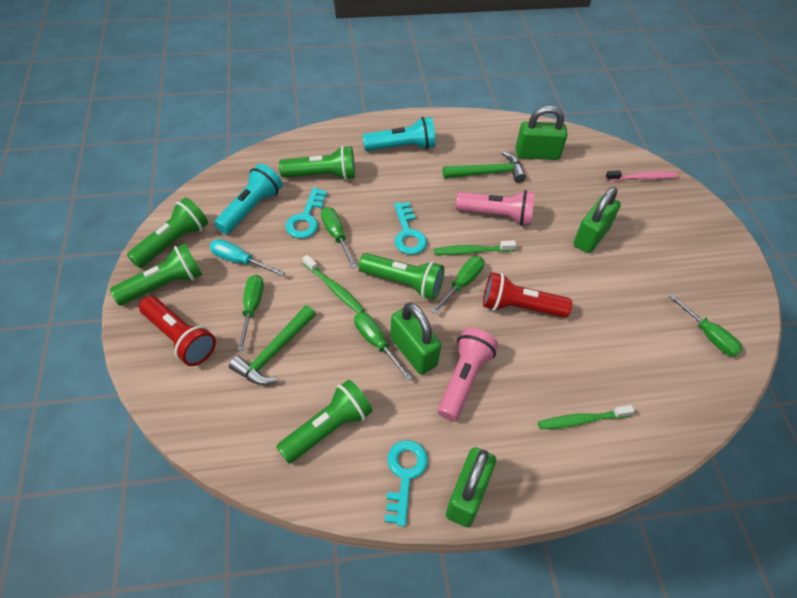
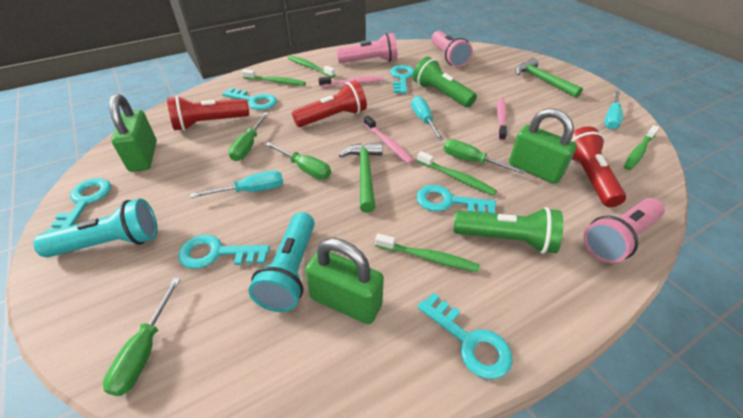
green flashlight: [110,243,202,305] [127,197,208,268] [276,380,373,464] [279,146,355,180] [359,253,444,300] = 5 -> [413,57,477,107] [454,207,563,254] = 2
green padlock: [390,303,441,375] [446,447,496,527] [516,106,568,160] [573,187,621,253] = 4 -> [109,94,157,172] [305,238,384,324] [509,108,577,184] = 3
green screwdriver: [237,275,264,351] [321,207,357,268] [354,312,412,381] [431,256,484,314] [668,293,743,357] = 5 -> [103,278,180,396] [228,112,269,161] [265,142,331,179] [443,139,525,174] = 4
green toothbrush: [302,255,365,313] [434,240,516,255] [538,405,634,429] = 3 -> [242,69,306,86] [288,55,335,77] [375,234,480,272] [417,151,497,196] [624,125,659,170] = 5
pink flashlight: [438,328,498,421] [456,190,535,226] = 2 -> [336,33,398,63] [431,31,473,67] [583,198,665,263] = 3
pink toothbrush: [605,170,678,181] = 1 -> [318,76,384,87] [364,115,414,164] [497,98,507,141] = 3
red flashlight: [139,296,216,366] [483,272,572,318] = 2 -> [167,96,249,131] [292,81,367,127] [571,126,626,207] = 3
turquoise key: [286,188,327,238] [385,440,428,527] [394,202,427,255] = 3 -> [46,178,111,232] [178,235,270,269] [222,88,277,110] [390,65,414,94] [416,185,496,214] [418,292,512,379] = 6
turquoise screwdriver: [210,239,285,276] = 1 -> [190,170,283,198] [411,96,444,141] [604,91,623,129] = 3

